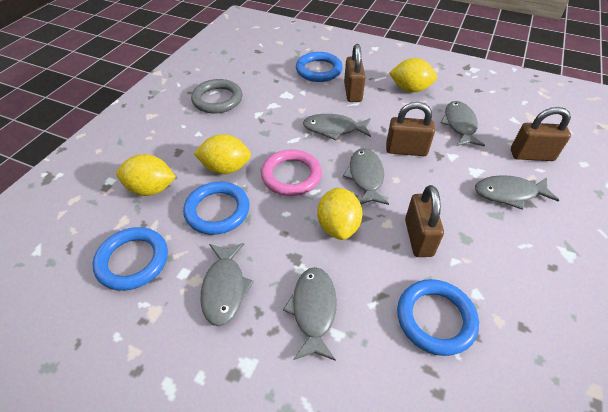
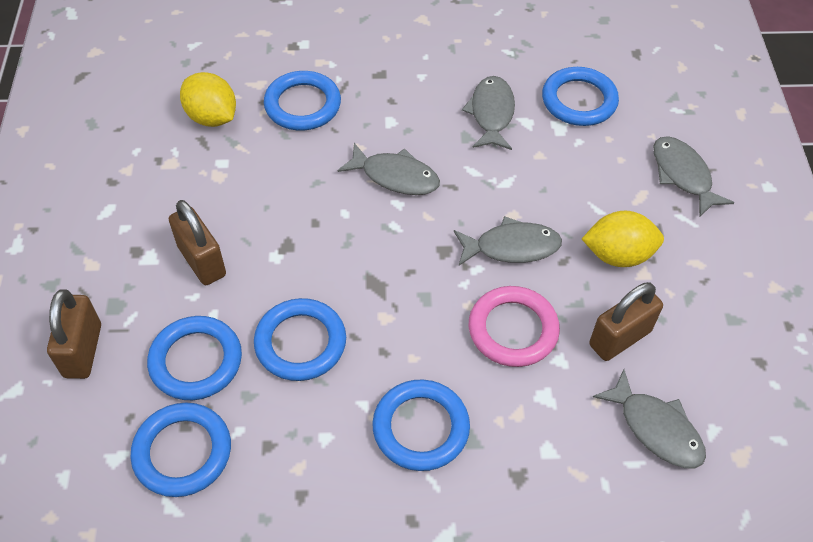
blue ring: [93,227,168,291] [183,182,250,235] [296,52,343,82] [397,279,479,356] = 4 -> [130,403,231,497] [147,316,242,400] [254,298,346,381] [264,71,341,131] [372,379,470,471] [542,67,619,126] = 6
brown padlock: [344,44,366,102] [386,102,435,156] [405,185,444,257] [511,107,571,161] = 4 -> [47,289,101,379] [169,200,226,285] [589,282,663,361] = 3
grey fish: [201,243,254,326] [283,267,337,361] [303,114,371,140] [343,148,389,205] [441,101,485,147] [475,175,559,210] = 6 -> [338,143,440,195] [454,216,562,266] [462,76,515,150] [593,369,706,468] [653,136,734,217] = 5
grey ring: [191,79,242,114] = 1 -> none = 0
yellow lemon: [116,154,176,196] [194,134,251,174] [317,188,363,240] [389,58,437,92] = 4 -> [180,72,236,127] [582,211,664,267] = 2

